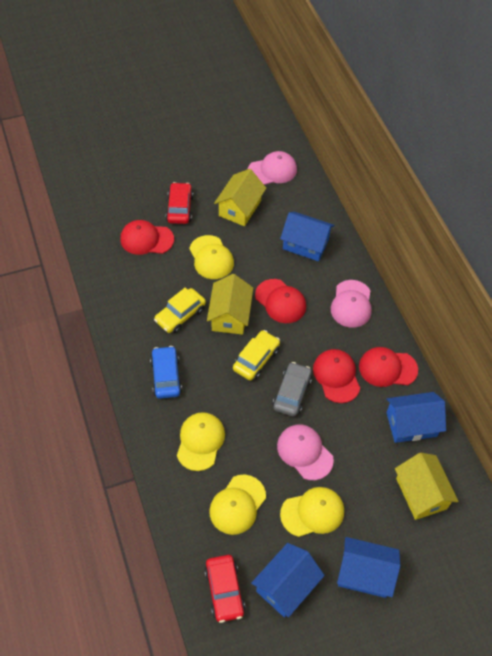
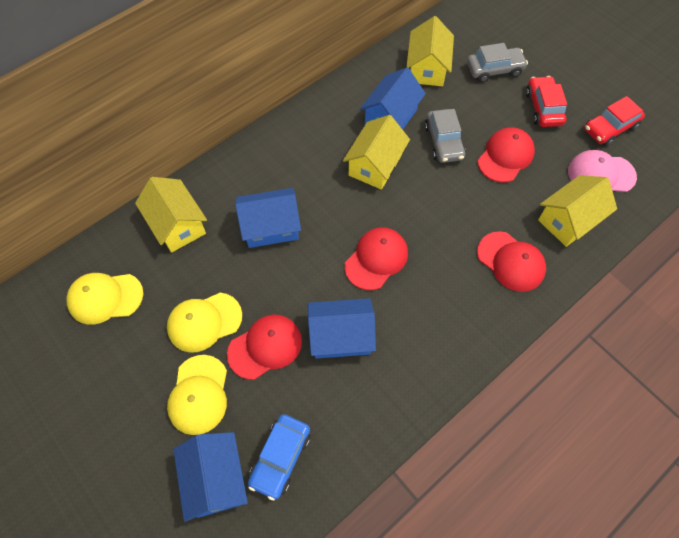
grey car: [273,362,312,416] = 1 -> [425,109,466,163] [467,43,528,82] = 2
pink cap: [248,151,297,185] [277,424,334,480] [331,280,372,328] = 3 -> [568,150,637,192] = 1
yellow cap: [177,412,225,471] [189,235,234,279] [209,475,266,535] [280,487,344,537] = 4 -> [66,273,143,325] [167,293,242,352] [167,355,227,435] = 3
yellow car: [154,288,206,334] [233,330,280,380] = 2 -> none = 0
yellow house: [207,274,253,335] [214,169,266,226] [395,453,459,520] = 3 -> [135,177,207,253] [343,115,410,190] [406,16,454,86] [538,175,617,247] = 4

